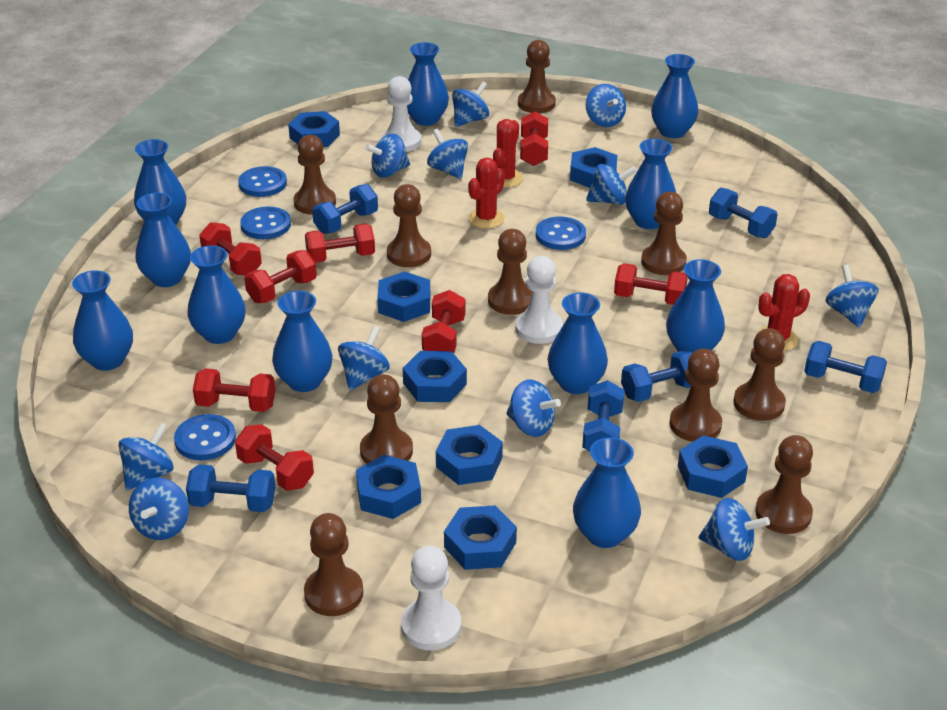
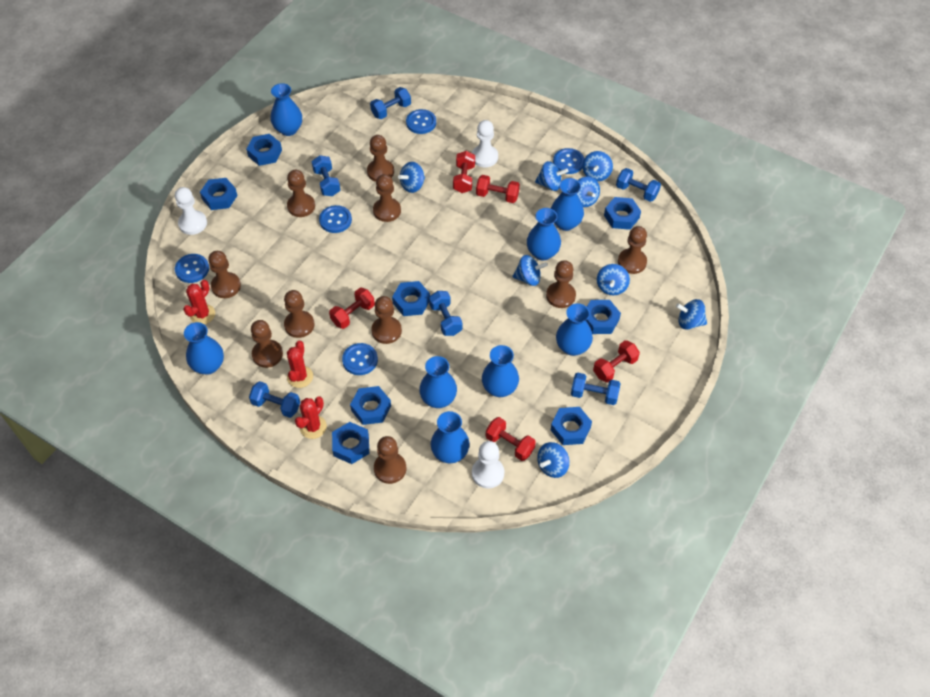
blue button: [174,414,236,461] [238,166,287,197] [240,206,291,239] [536,216,586,250] = 4 -> [175,254,209,283] [319,205,352,233] [342,343,378,375] [406,109,436,134] [553,148,584,174] = 5
blue spinning top: [118,423,174,490] [129,478,189,540] [338,326,390,390] [365,134,410,178] [427,129,468,179] [452,81,489,127] [506,379,561,437] [586,84,626,127] [586,164,637,205] [699,498,770,561] [826,265,879,328] = 11 -> [398,162,425,193] [512,255,548,286] [535,161,568,191] [537,442,570,478] [577,177,600,207] [582,151,613,181] [597,264,630,295] [676,299,707,330] = 8
blue vase: [72,270,133,371] [134,139,186,225] [135,192,191,287] [187,245,246,344] [272,291,332,392] [407,42,449,126] [548,293,608,394] [573,437,641,548] [625,139,676,229] [651,54,699,138] [666,259,725,352] = 11 -> [184,322,224,374] [271,83,302,136] [419,356,457,408] [431,411,470,463] [482,345,519,397] [527,208,561,261] [551,178,584,231] [556,303,593,356] = 8
red dumbbell: [193,368,275,412] [199,222,262,275] [235,424,314,491] [244,250,317,303] [305,223,375,263] [422,290,466,353] [520,112,548,166] [614,263,687,305] = 8 -> [329,288,375,329] [453,151,475,193] [476,175,520,203] [486,417,536,461] [593,340,640,382] = 5

